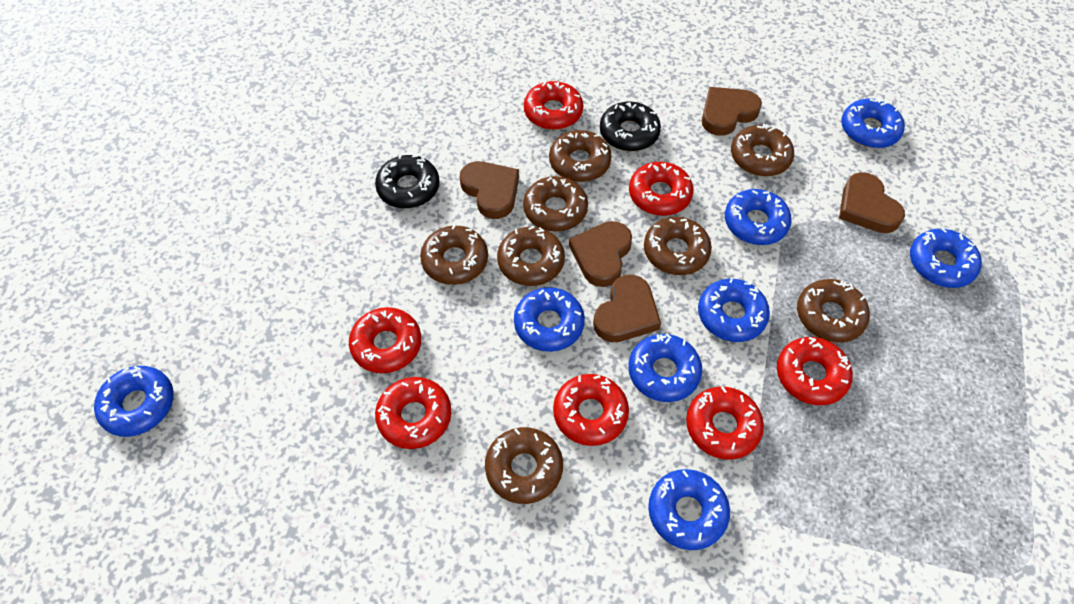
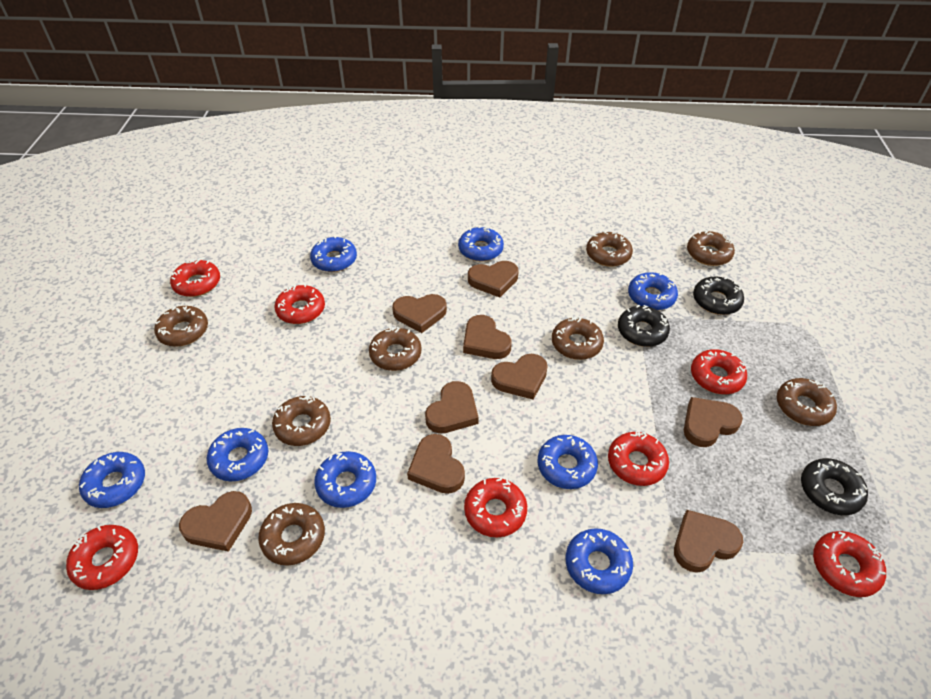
black donut: [375,154,440,208] [600,102,661,151] = 2 -> [618,305,670,347] [693,276,744,315] [801,458,868,515] = 3
brown heart: [460,161,519,219] [569,221,632,287] [593,275,661,342] [702,87,762,136] [839,172,905,233] = 5 -> [179,491,252,552] [392,294,447,333] [407,434,465,494] [425,381,479,434] [463,315,512,359] [468,261,519,297] [491,354,548,400] [674,510,743,573] [684,397,743,447] = 9

